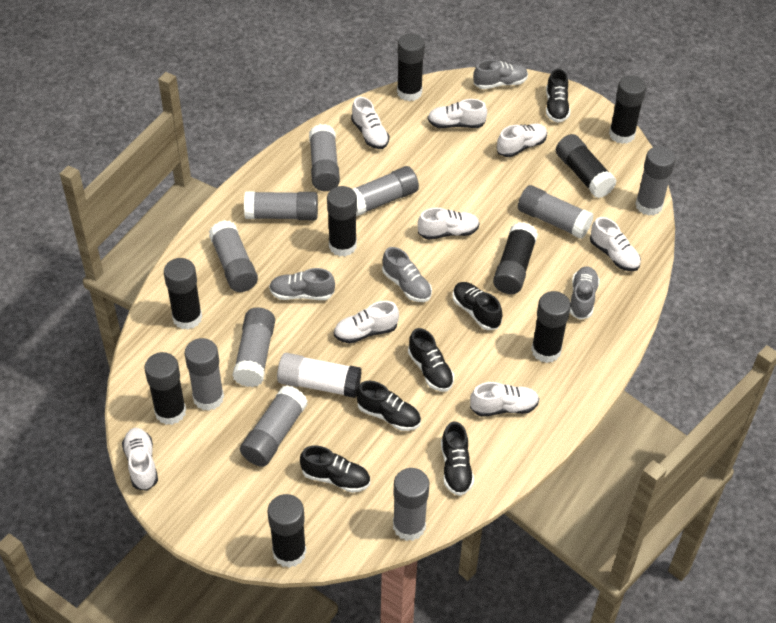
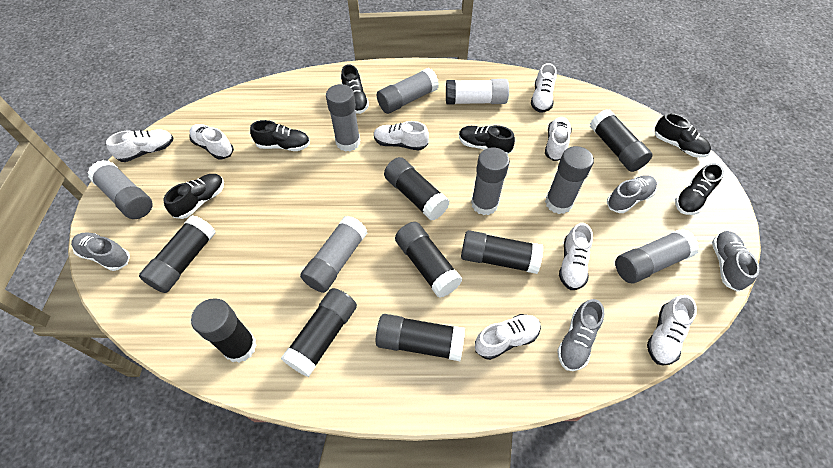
black glue stick: [144,352,186,425] [164,258,202,330] [268,494,306,568] [327,186,357,256] [397,34,425,101] [493,222,538,294] [531,291,571,363] [556,134,616,198] [609,76,646,144] = 9 -> [139,215,216,293] [191,298,257,363] [281,288,357,377] [376,314,465,361] [384,157,450,220] [395,222,462,298] [461,230,543,274] [590,109,653,172] = 8
grey glue stick: [184,338,224,411] [209,220,258,292] [232,307,275,387] [240,385,308,467] [244,191,318,220] [309,124,340,191] [353,166,419,216] [393,468,429,541] [518,185,594,239] [635,146,676,216] = 10 -> [87,160,153,219] [300,216,367,293] [326,84,360,152] [377,68,439,114] [471,148,510,215] [545,146,594,214] [615,229,699,283] = 7

